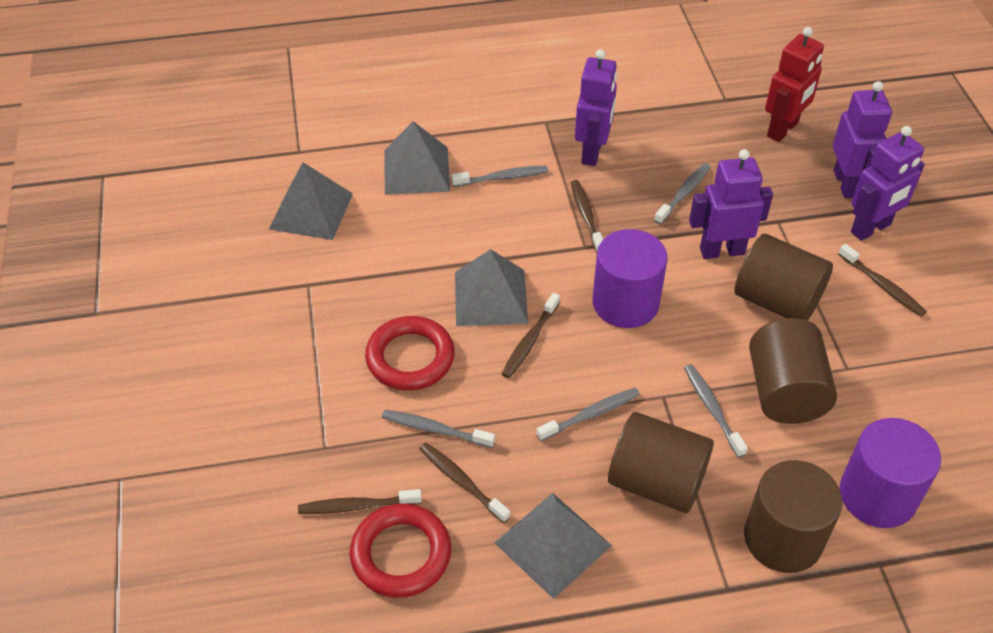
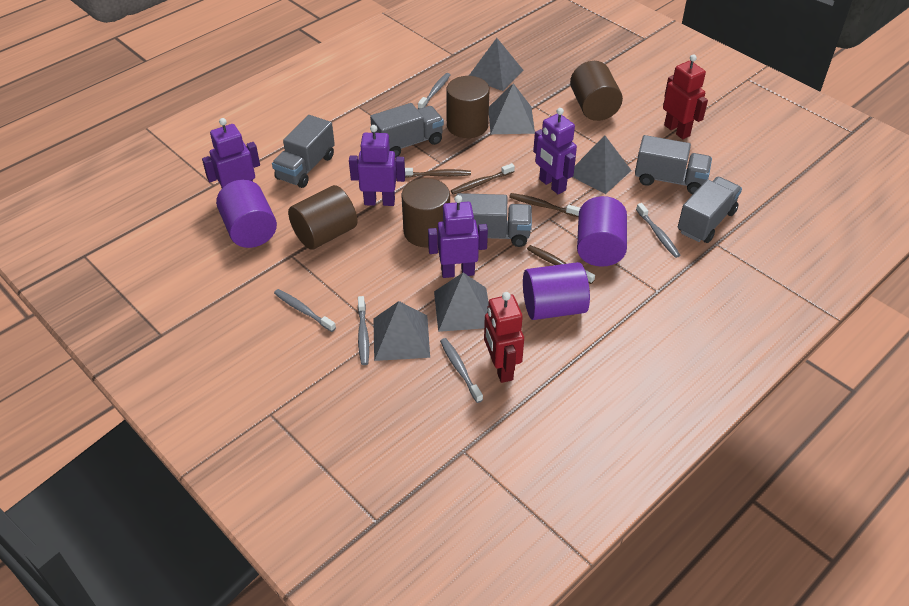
brown toothbrush: [298,489,422,514] [419,443,511,523] [502,293,560,378] [571,180,603,253] [838,244,927,317] = 5 -> [405,168,471,178] [451,163,515,195] [509,193,580,217] [527,245,595,284] = 4
grey pyramid: [269,162,353,240] [384,121,450,195] [455,249,528,326] [495,493,612,599] = 4 -> [373,301,430,361] [434,273,489,332] [469,38,524,91] [489,83,535,134] [573,135,632,194] = 5
grey truck: none = 0 -> [272,115,335,188] [370,103,444,158] [456,193,532,247] [635,135,712,194] [678,177,742,243] = 5
purple cylinder: [592,229,668,328] [840,418,941,528] = 2 -> [216,179,277,248] [523,262,590,320] [577,196,627,267] = 3
red ring: [350,504,451,598] [365,316,455,390] = 2 -> none = 0
red robot: [765,27,824,142] = 1 -> [484,292,524,383] [663,54,708,139] = 2

